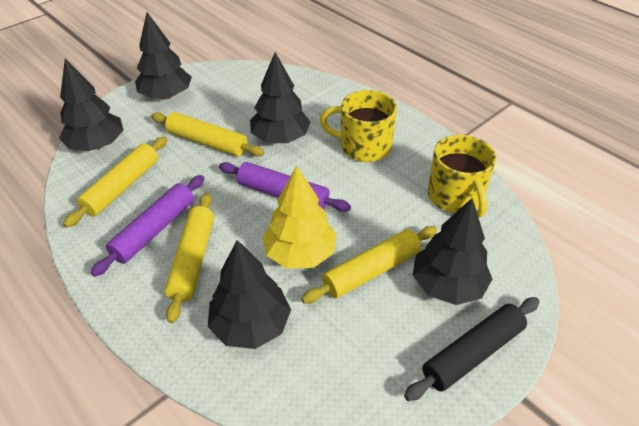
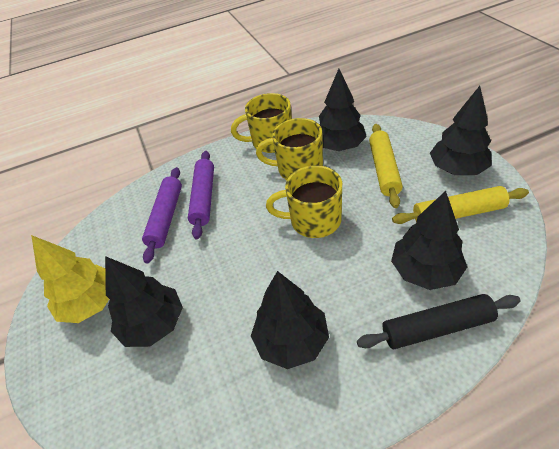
yellow mug: [320,90,397,162] [428,135,496,217] = 2 -> [231,93,292,153] [256,118,323,180] [266,165,342,238] = 3
yellow rolling pin: [63,136,168,228] [151,112,265,156] [165,193,214,323] [301,226,437,304] = 4 -> [369,124,403,208] [392,186,529,224] = 2

